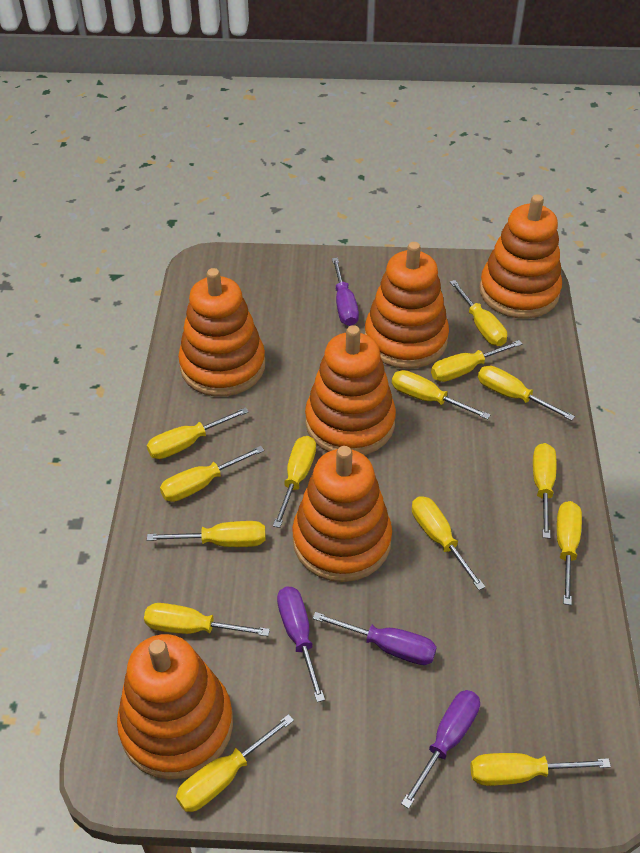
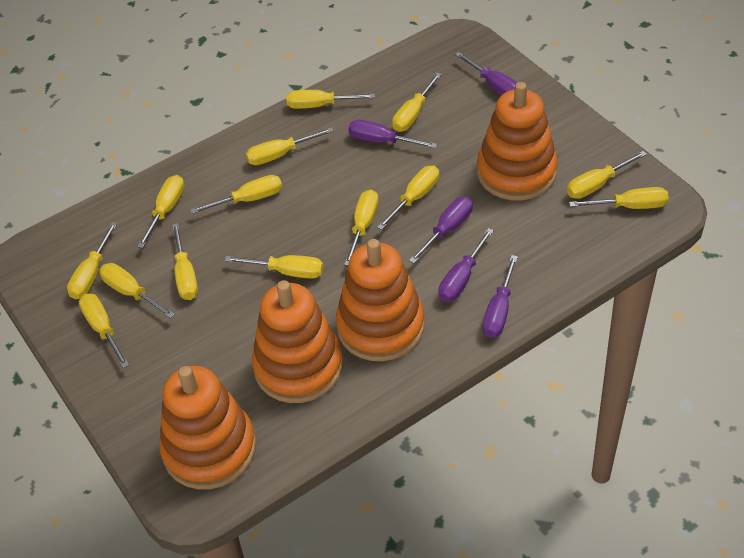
orange stacking toy: [117,634,233,780] [178,268,265,397] [292,446,392,582] [305,325,396,455] [365,242,449,369] [479,194,562,319] = 6 -> [159,366,256,490] [252,280,343,403] [336,239,425,361] [477,82,558,201] = 4
purple screwdriver: [277,587,325,702] [312,612,437,665] [332,258,359,326] [401,690,480,809] = 4 -> [348,120,437,148] [409,197,473,263] [438,228,494,302] [455,52,517,95] [482,255,518,338] = 5

